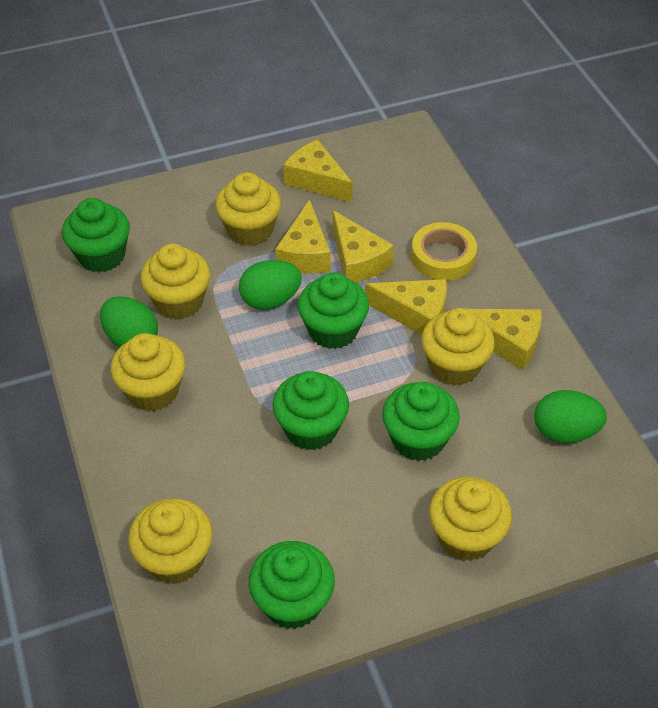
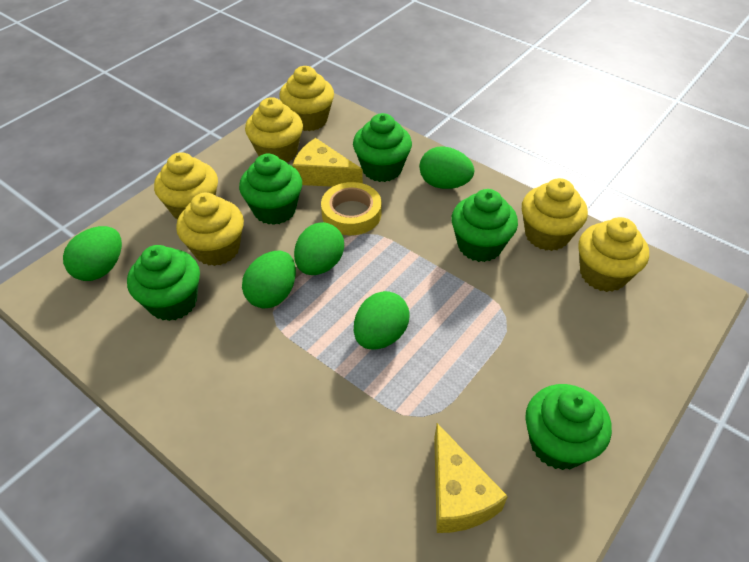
green egg: [100,296,158,348] [239,260,302,310] [534,390,607,443] = 3 -> [63,226,122,281] [242,251,296,309] [294,222,344,275] [354,291,410,350] [419,146,474,189] = 5
yellow cheese: [275,200,331,274] [284,140,353,202] [333,210,394,283] [365,279,447,334] [467,309,542,370] = 5 -> [292,138,363,187] [434,423,508,533] = 2

